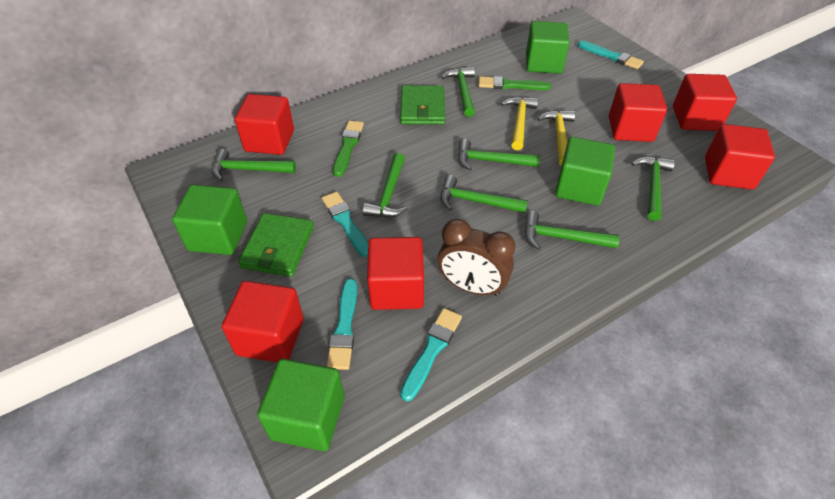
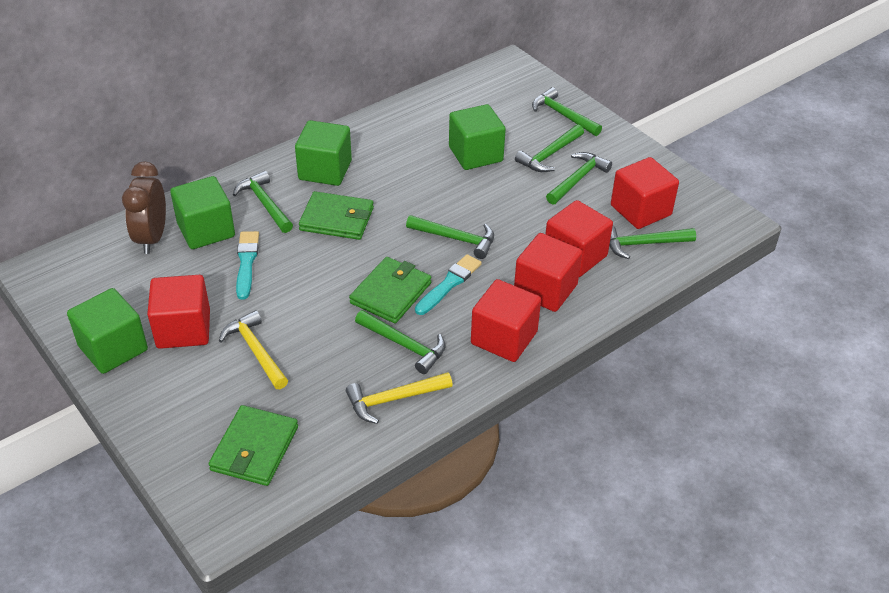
green brush: [333,121,364,177] [479,76,551,90] = 2 -> none = 0
green wallet: [238,213,314,277] [400,86,445,124] = 2 -> [209,405,298,486] [299,191,374,240] [349,257,431,323] = 3
red cube: [222,281,304,363] [235,94,294,155] [367,237,424,310] [609,83,667,142] [673,74,737,131] [705,124,775,190] = 6 -> [147,275,210,349] [471,279,541,362] [514,233,582,312] [546,200,613,277] [611,157,679,229] = 5
turquoise brush: [322,192,368,257] [327,279,357,370] [400,308,462,402] [578,41,644,69] = 4 -> [236,231,259,300] [415,254,482,315] = 2

